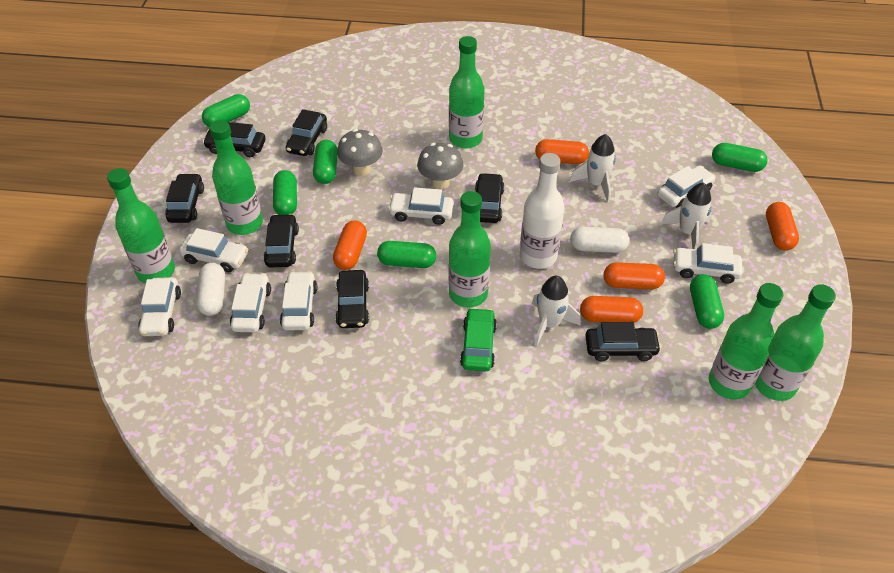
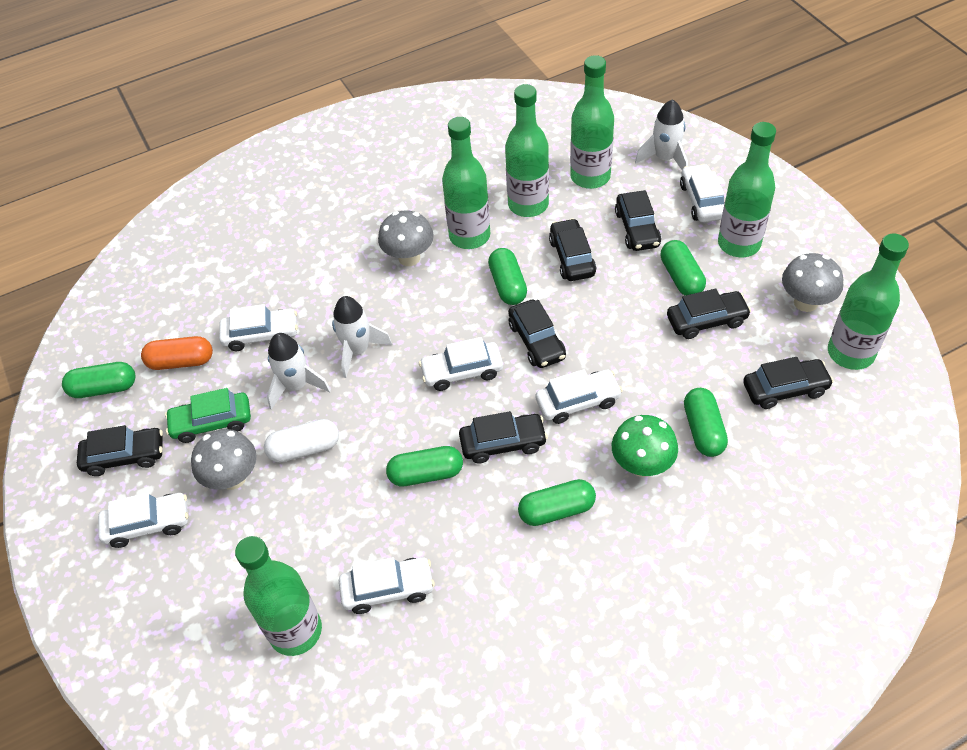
green mushroom: none = 0 -> [612,415,678,477] = 1
grey mushroom: [337,129,383,176] [417,143,463,189] = 2 -> [191,429,257,490] [378,210,434,266] [782,253,843,312] = 3
orange capsule: [333,220,367,270] [535,139,589,164] [580,296,643,323] [604,262,665,289] [766,202,799,251] = 5 -> [141,336,213,370] = 1
white bottle: [520,153,565,269] = 1 -> none = 0
white capsule: [196,263,225,316] [570,227,629,253] = 2 -> [264,419,339,463] = 1
white car: [138,277,181,336] [179,228,248,272] [230,273,271,332] [280,271,317,330] [388,187,453,225] [657,165,716,208] [673,243,743,284] = 7 -> [98,493,188,548] [219,304,298,351] [339,557,435,614] [419,337,503,391] [535,369,623,424] [680,164,725,222] = 6

